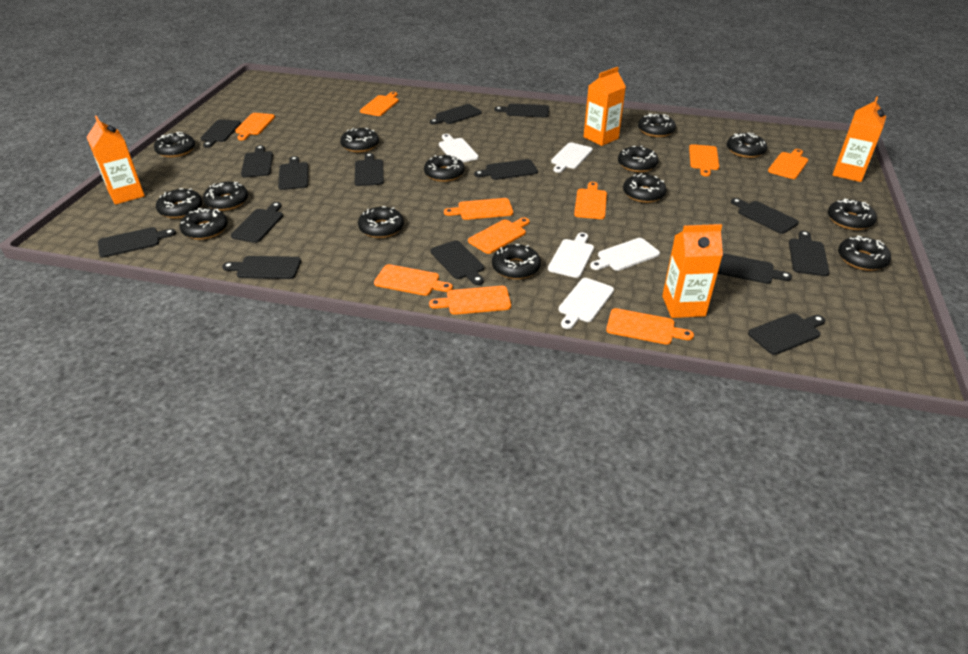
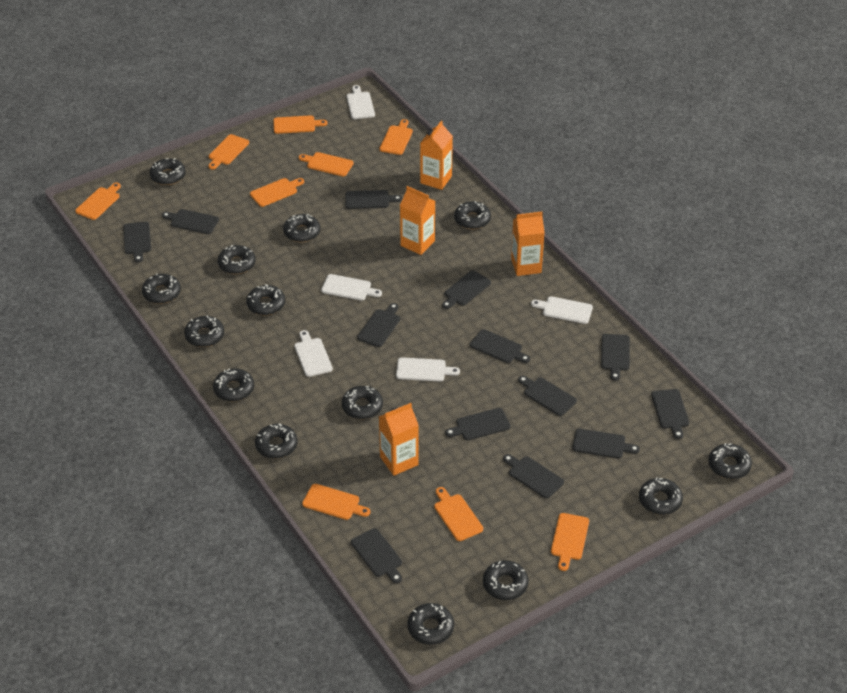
black cutting board: [98,227,176,258] [201,119,241,148] [222,256,301,279] [231,202,283,243] [241,145,273,177] [278,156,308,190] [355,153,384,186] [430,104,482,125] [431,240,484,285] [474,159,538,180] [494,104,549,117] [718,253,792,284] [731,198,799,234] [748,313,825,355] [789,231,830,276] = 15 -> [123,222,151,263] [162,209,219,234] [345,190,402,209] [351,528,402,583] [357,303,400,347] [442,270,491,309] [445,408,511,440] [470,329,530,363] [503,454,564,499] [518,376,577,416] [573,429,640,459] [601,334,630,381] [651,389,689,439] = 13
orange cutting board: [235,113,275,140] [360,92,399,116] [374,264,453,296] [429,286,511,315] [444,198,513,220] [468,217,530,254] [574,182,607,219] [606,308,694,345] [689,144,719,176] [768,149,808,179] = 10 -> [75,183,121,220] [208,134,249,169] [250,178,304,207] [273,115,328,134] [299,152,354,176] [302,484,370,520] [379,119,413,155] [434,487,483,541] [551,513,589,571] = 9

